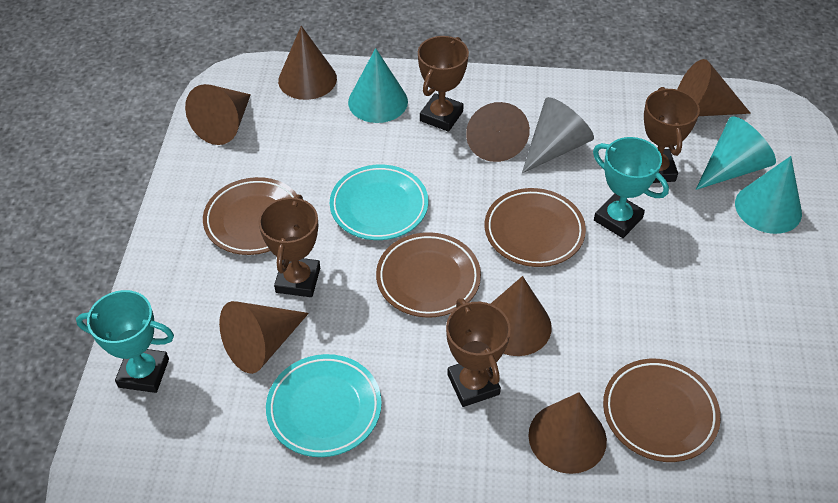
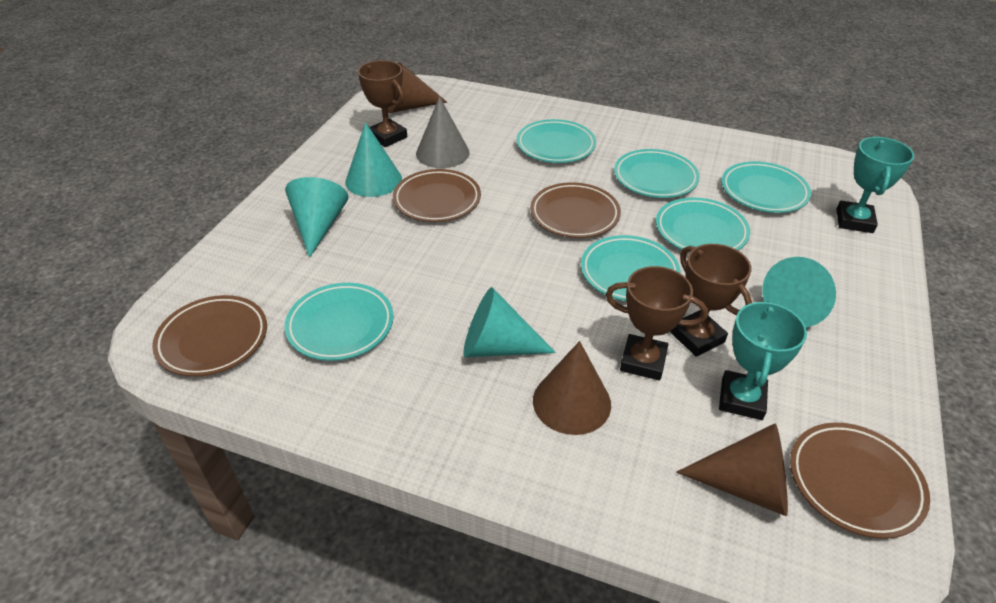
brown cone: [185,84,251,145] [219,301,309,374] [278,26,337,100] [466,102,530,162] [491,276,552,356] [528,392,607,474] [677,59,751,116] = 7 -> [388,62,447,113] [533,341,611,435] [676,423,788,517] = 3
brown trophy: [259,194,320,297] [418,36,469,132] [446,298,511,407] [644,87,700,183] = 4 -> [358,60,407,147] [606,266,708,381] [670,244,752,357] = 3
turquoise cone: [348,48,408,123] [696,116,776,190] [735,156,802,234] = 3 -> [285,177,348,258] [345,122,402,197] [463,287,556,357] [762,257,836,327] = 4
turquoise plate: [266,354,382,457] [330,165,428,240] = 2 -> [284,283,394,361] [516,119,596,163] [581,235,681,301] [614,149,700,198] [656,197,750,253] [721,161,811,213] = 6

